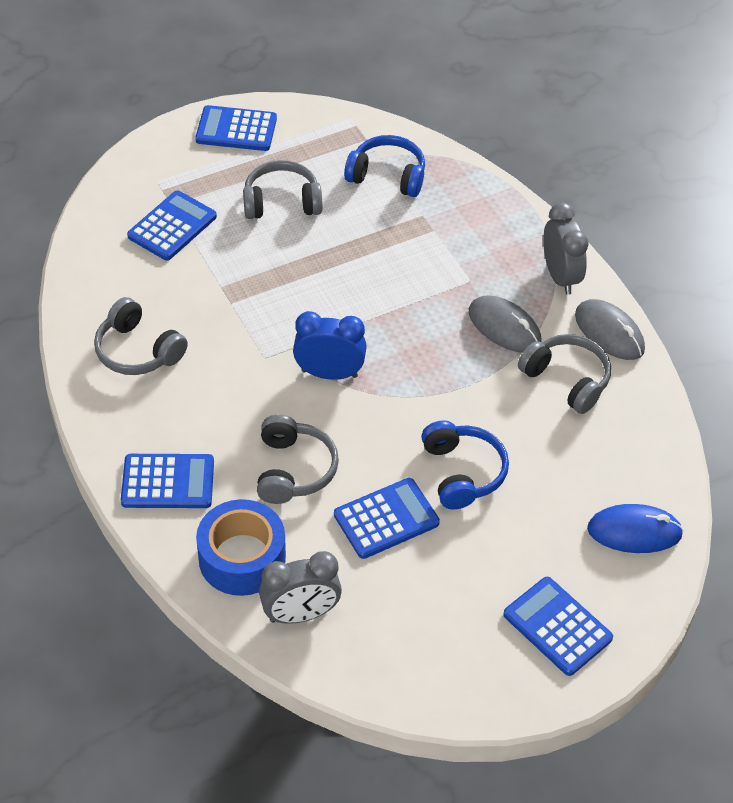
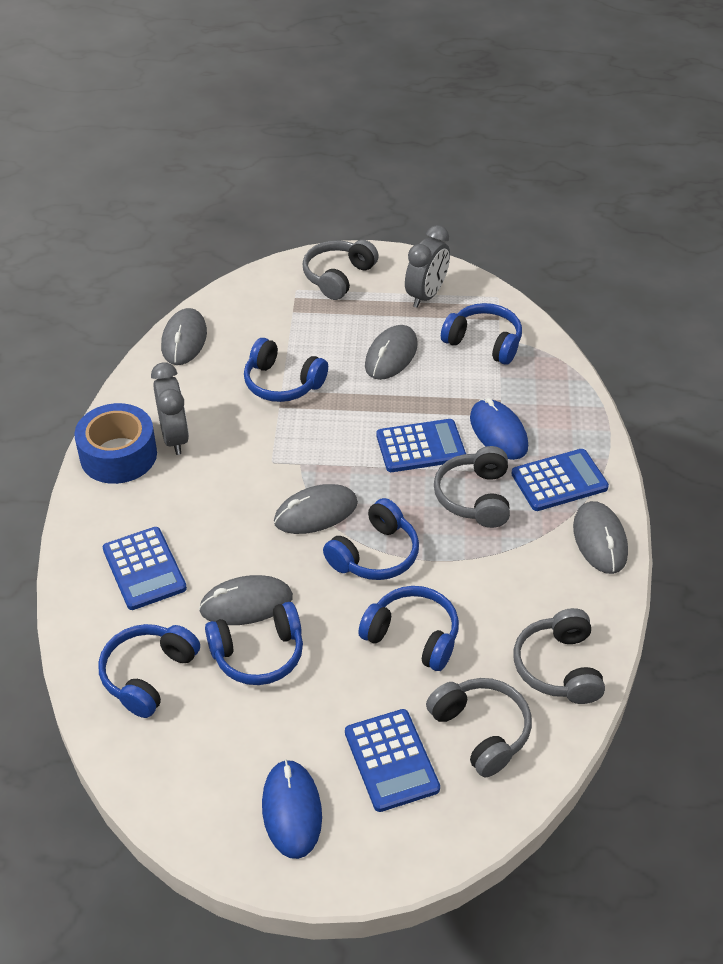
blue calculator: [121,454,214,508] [127,191,217,261] [195,105,277,151] [334,478,440,559] [503,577,613,676] = 5 -> [103,527,187,610] [345,709,440,812] [377,419,466,472] [511,449,609,511] = 4
blue clock: [293,311,367,380] = 1 -> none = 0
blue headphones: [344,135,425,197] [421,420,509,510] = 2 -> [98,624,200,718] [205,602,303,685] [244,338,328,402] [323,498,419,580] [358,586,459,671] [441,303,522,365] = 6
blue mouse: [587,504,684,553] = 1 -> [262,759,322,859] [470,398,528,460] = 2
grey mouse: [469,295,542,353] [575,299,645,360] = 2 -> [161,308,207,365] [199,575,293,625] [274,484,358,534] [365,325,418,380] [573,501,628,574] = 5

